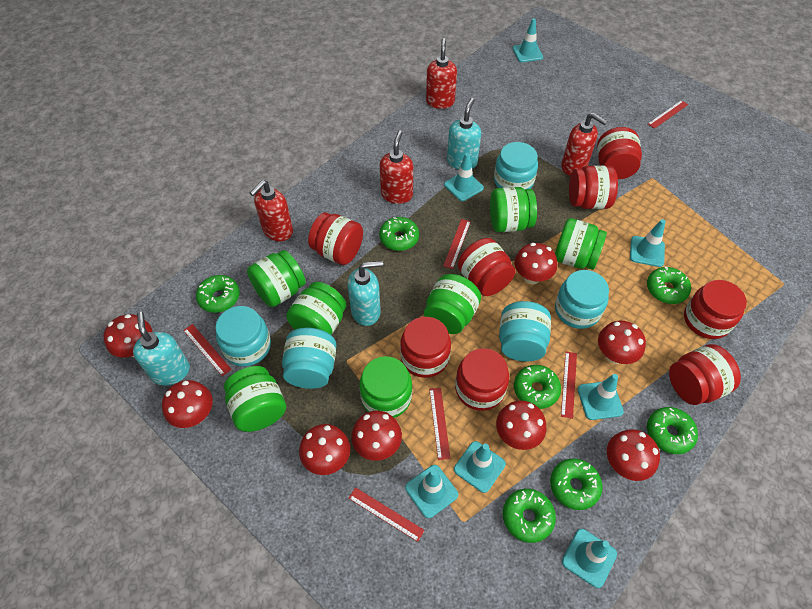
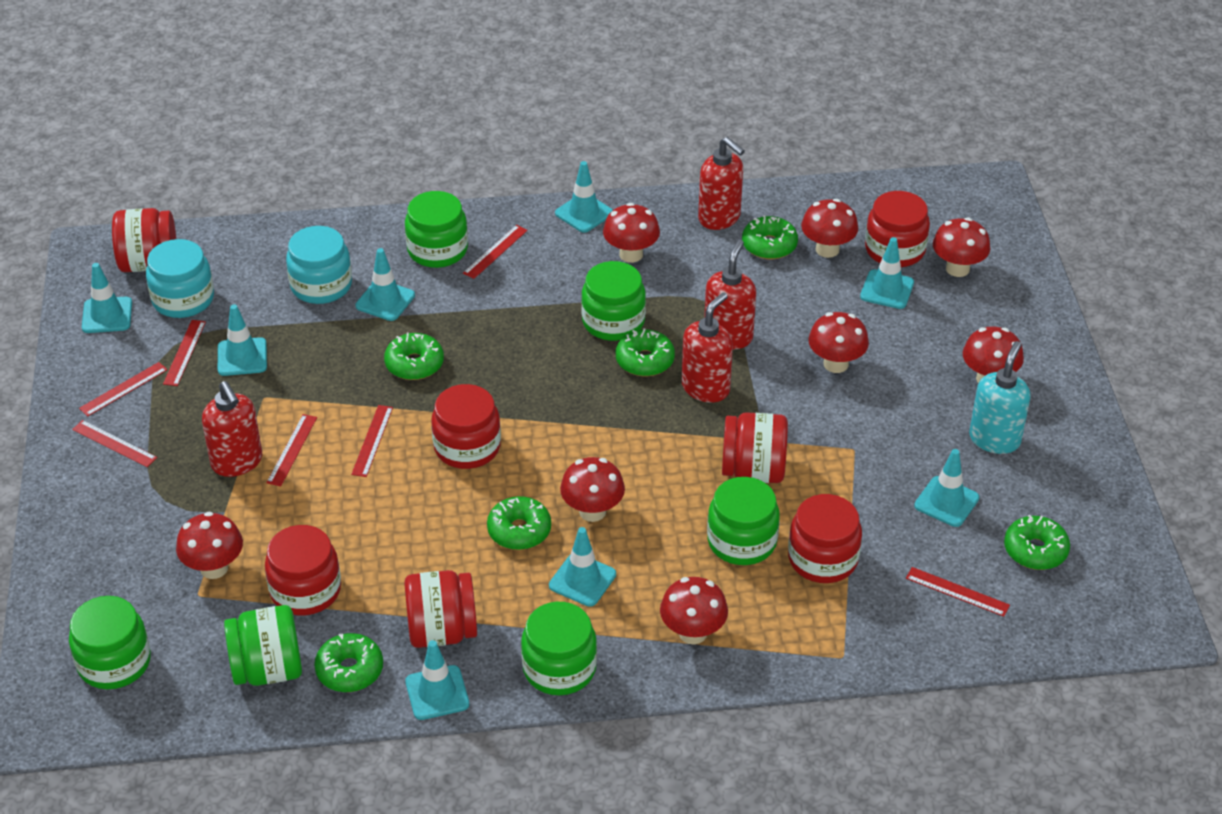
green donut: [196,275,240,313] [379,217,419,251] [503,489,556,543] [514,365,561,409] [550,458,603,510] [647,266,691,304] [647,407,698,454] = 7 -> [314,633,383,692] [384,333,444,380] [487,496,551,550] [616,328,675,376] [742,215,798,259] [1004,515,1070,570] = 6
green jar: [224,366,286,432] [247,250,306,307] [286,282,346,335] [359,356,412,418] [424,274,481,334] [490,187,537,232] [555,218,607,270] = 7 -> [69,596,151,689] [224,605,302,686] [405,191,468,268] [521,602,597,695] [581,261,646,341] [707,477,780,565] = 6
red jar: [308,213,363,265] [400,317,451,378] [455,348,509,411] [458,238,516,296] [569,165,618,209] [597,127,642,179] [669,344,741,405] [684,280,747,339] = 8 -> [112,208,176,272] [265,525,341,615] [404,570,477,648] [431,384,501,469] [722,412,788,483] [788,494,862,583] [865,191,930,267] = 7
red ruler: [183,324,232,376] [349,487,425,542] [429,388,450,460] [443,219,471,269] [561,351,577,419] [648,100,688,129] = 6 -> [72,420,157,467] [79,362,168,417] [163,320,206,386] [266,414,317,486] [351,405,393,477] [463,225,528,279] [906,567,1010,617] = 7
turquoise jar: [215,306,271,367] [282,327,336,389] [494,142,538,189] [499,301,551,361] [555,270,609,329] = 5 -> [146,239,214,318] [286,226,352,304] = 2
turquoise soap dispenser: [133,312,190,386] [348,261,383,326] [447,98,481,170] = 3 -> [969,341,1031,454] = 1
turquoise traffic cone: [405,465,458,518] [444,153,484,201] [454,441,506,493] [512,18,543,62] [562,529,617,588] [578,374,624,420] [630,219,666,267] = 7 -> [82,263,132,333] [218,304,267,376] [355,248,415,321] [405,640,469,720] [549,527,616,607] [555,161,613,233] [860,237,914,309] [914,449,979,527] = 8

